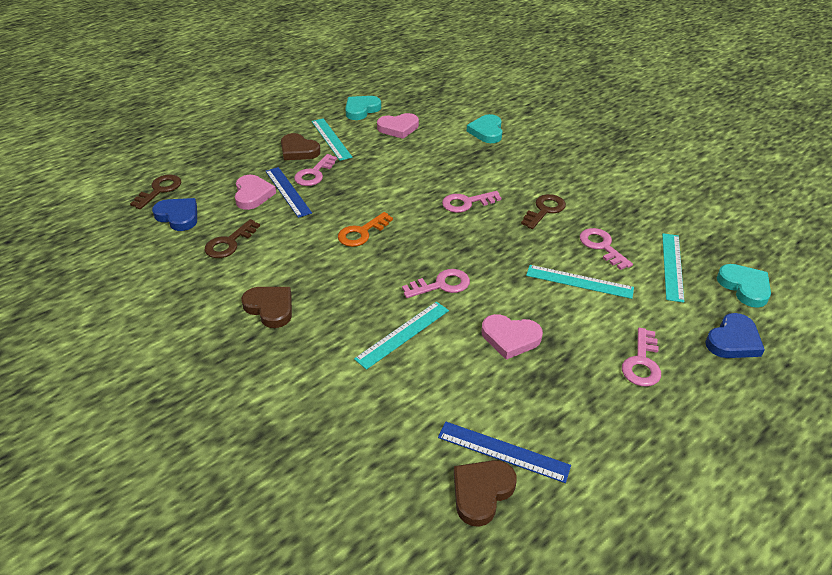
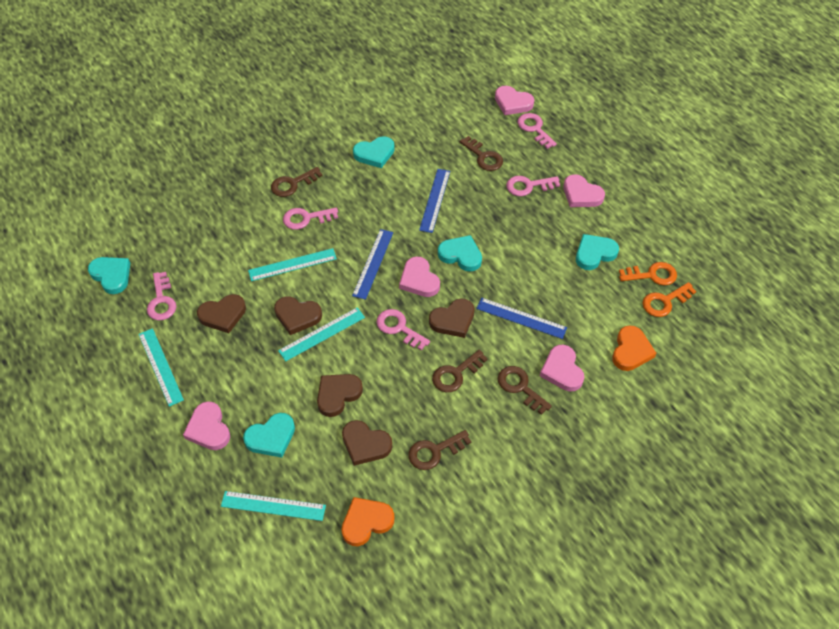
blue heart: [152,198,197,231] [705,313,765,358] = 2 -> none = 0
blue ruler: [265,167,312,218] [438,422,571,483] = 2 -> [352,229,393,300] [419,169,450,233] [476,298,567,339] = 3
brown heart: [241,287,292,328] [281,133,321,160] [454,460,517,527] = 3 -> [197,294,246,333] [274,296,322,335] [317,374,363,417] [342,420,392,466] [429,299,475,338] = 5
brown key: [130,175,181,209] [205,219,260,258] [521,194,566,229] = 3 -> [271,167,323,197] [408,430,471,470] [432,350,488,392] [460,136,503,171] [498,366,552,415] = 5
orange heart: none = 0 -> [341,497,395,546] [612,325,657,371] = 2
orange key: [338,212,393,247] = 1 -> [619,262,677,285] [642,282,696,317] = 2
pink heart: [235,175,276,210] [377,113,419,139] [482,314,543,360] = 3 -> [183,401,230,450] [399,257,440,297] [495,86,534,115] [540,345,585,391] [564,174,605,207] = 5
turquoise heart: [345,96,381,120] [467,114,502,143] [717,264,771,308] = 3 -> [88,257,130,294] [243,413,295,458] [353,136,395,168] [438,235,482,272] [576,234,619,270] = 5

